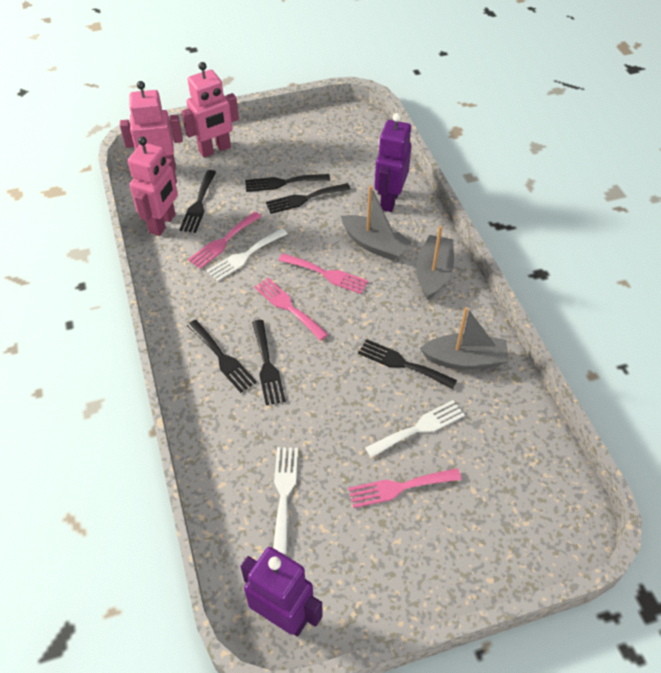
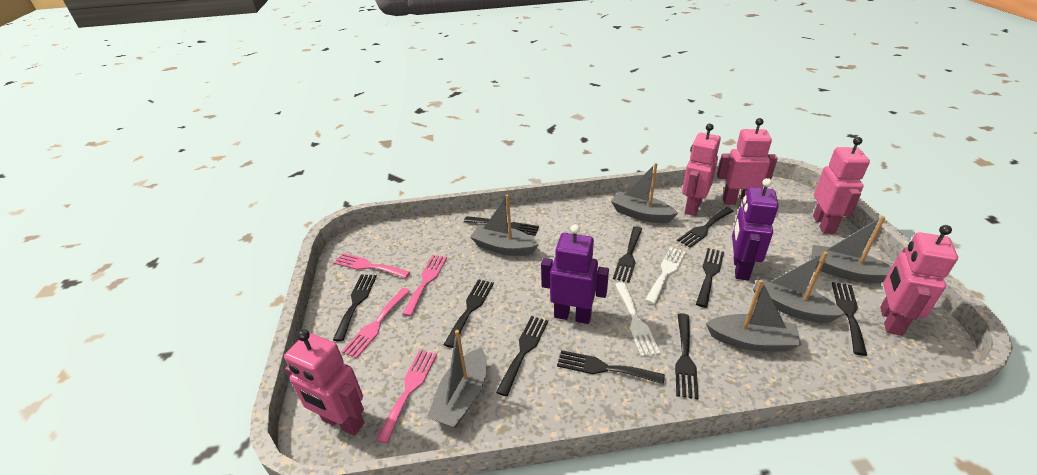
black fork: [179,170,216,233] [187,320,257,393] [245,174,330,192] [252,320,286,405] [266,183,351,214] [358,339,457,389] = 6 -> [333,275,377,342] [444,279,494,348] [464,216,539,236] [496,316,548,397] [557,350,665,385] [613,226,642,282] [675,313,699,399] [677,207,734,248] [696,248,724,308] [832,282,867,356] = 10
grey boat: [341,186,412,261] [416,226,454,300] [420,307,509,370] = 3 -> [427,330,486,428] [470,195,539,256] [611,163,678,223] [706,280,802,352] [753,252,845,323] [811,216,892,283] = 6
pink robot: [120,81,183,170] [128,136,178,236] [181,62,239,157] = 3 -> [284,329,364,436] [682,124,721,216] [717,118,778,205] [813,137,870,234] [880,225,958,336] = 5
white fork: [207,228,287,282] [273,447,298,554] [365,400,465,458] = 3 -> [615,282,660,357] [645,247,686,304] = 2

